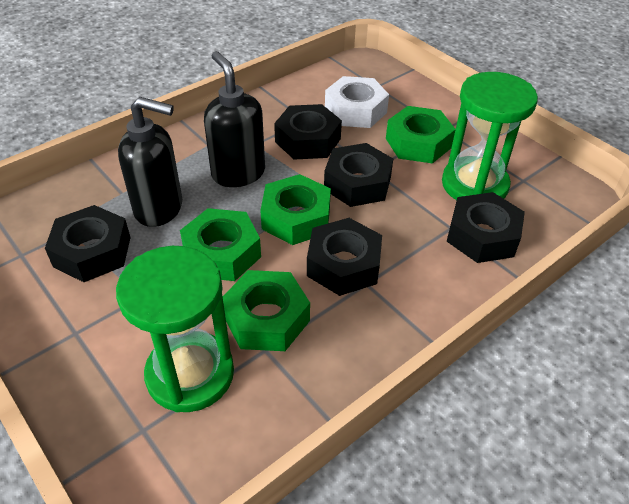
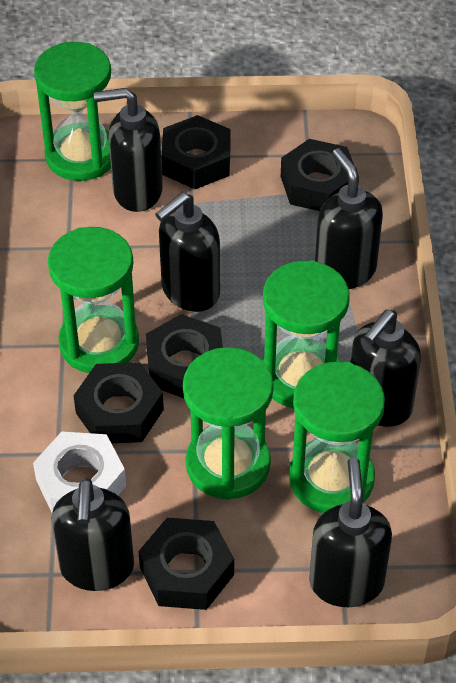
black soap dispenser: [118,97,182,227] [204,51,265,187] = 2 -> [51,478,134,591] [94,88,163,212] [155,192,220,312] [309,458,392,607] [315,148,383,289] [351,309,421,427] = 6
green hourglass: [116,246,234,412] [442,72,538,200] = 2 -> [34,42,111,181] [48,227,139,373] [183,347,274,500] [263,260,350,408] [289,362,385,513] = 5
green nut: [180,208,261,281] [223,270,310,351] [260,174,331,245] [386,106,456,164] = 4 -> none = 0

